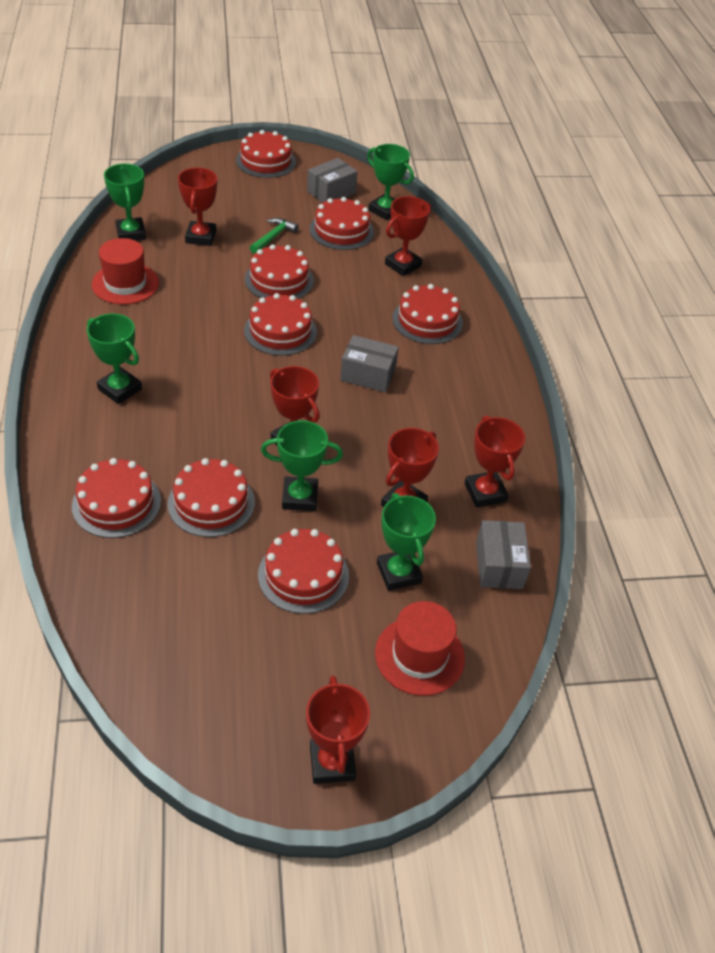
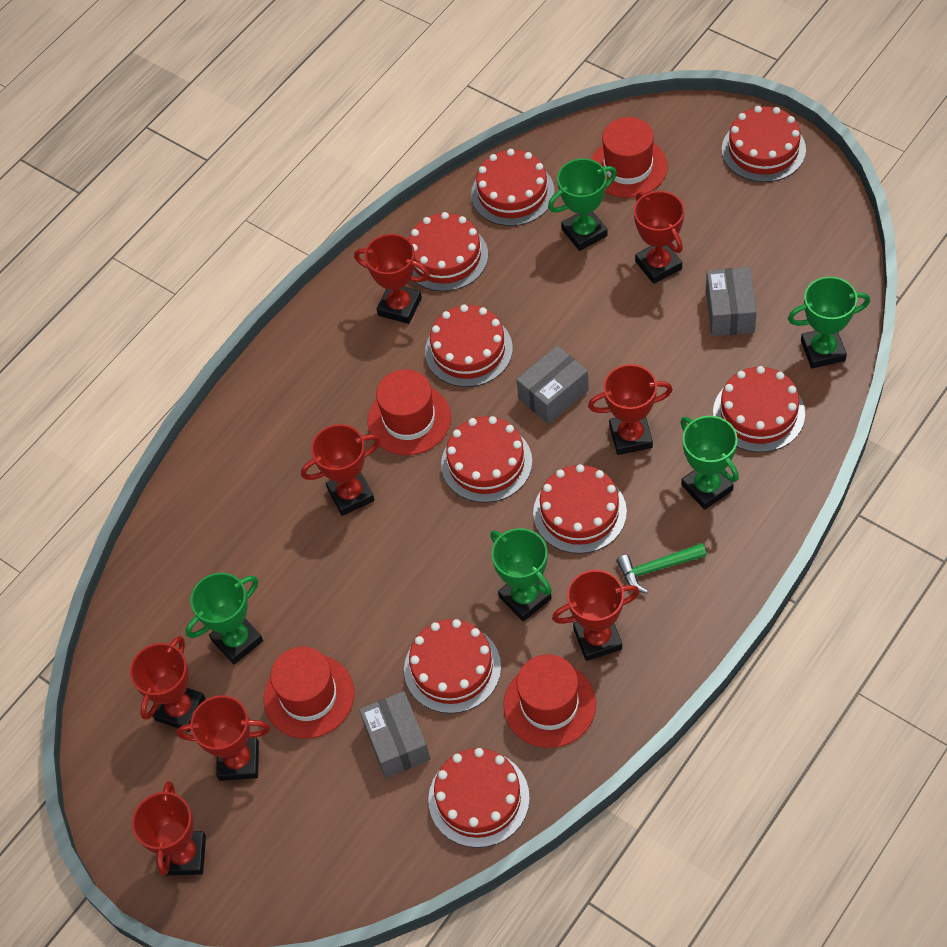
red cake: [72,458,161,538] [168,458,255,537] [236,130,296,178] [244,293,317,356] [245,244,314,299] [258,529,349,614] [310,197,374,250] [392,284,463,344] = 8 -> [404,619,501,714] [409,212,488,291] [425,304,513,387] [428,748,530,848] [441,416,532,503] [471,149,555,226] [533,464,627,554] [713,366,805,452] [722,106,806,182] = 9
red hat: [91,238,159,304] [375,601,465,696] = 2 -> [264,647,354,739] [367,369,451,455] [503,654,596,748] [591,117,668,198] = 4
red trophy: [178,168,217,246] [270,366,320,445] [306,675,370,784] [381,428,439,507] [385,196,431,276] [465,415,525,508] = 6 -> [130,636,205,732] [132,781,206,876] [177,695,270,781] [301,424,380,516] [354,234,430,324] [552,570,640,661] [588,364,673,455] [634,191,684,284] = 8

